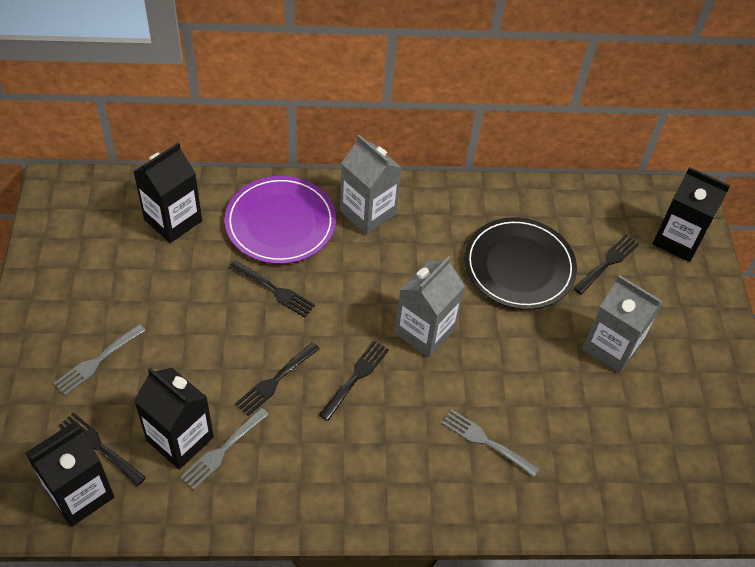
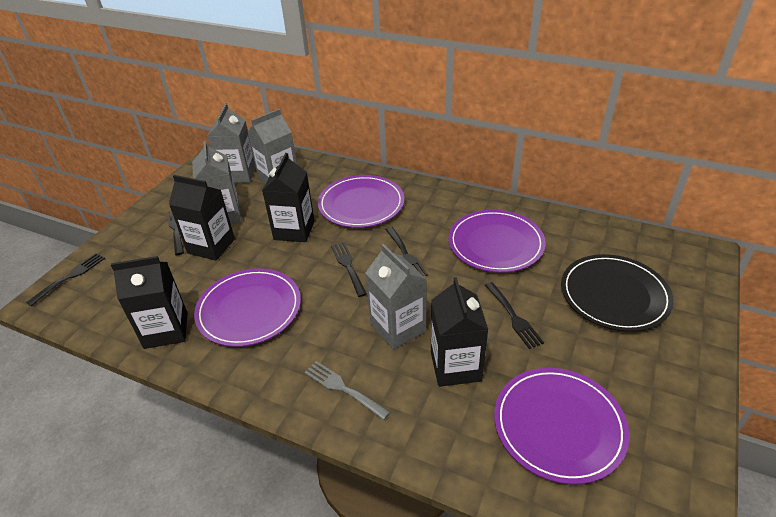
grey carton: [340,135,402,235] [395,256,465,358] [582,275,663,373] = 3 -> [192,141,242,224] [207,103,256,183] [248,109,297,184] [366,244,427,350] = 4
grey fork: [54,324,146,396] [180,408,269,490] [441,409,539,477] = 3 -> [304,361,390,420] = 1
purple plate: [224,176,336,264] = 1 -> [194,268,301,347] [318,175,404,228] [448,210,546,273] [494,368,629,484] = 4

